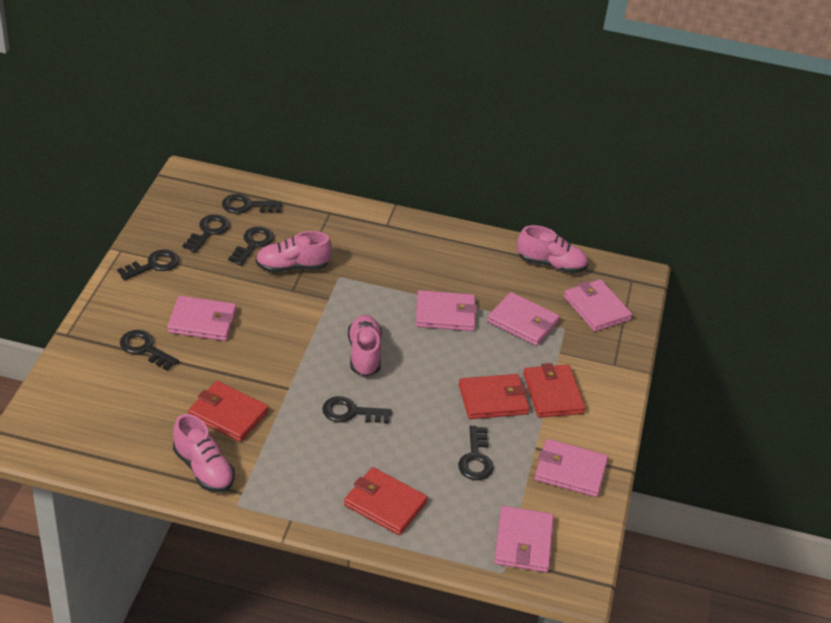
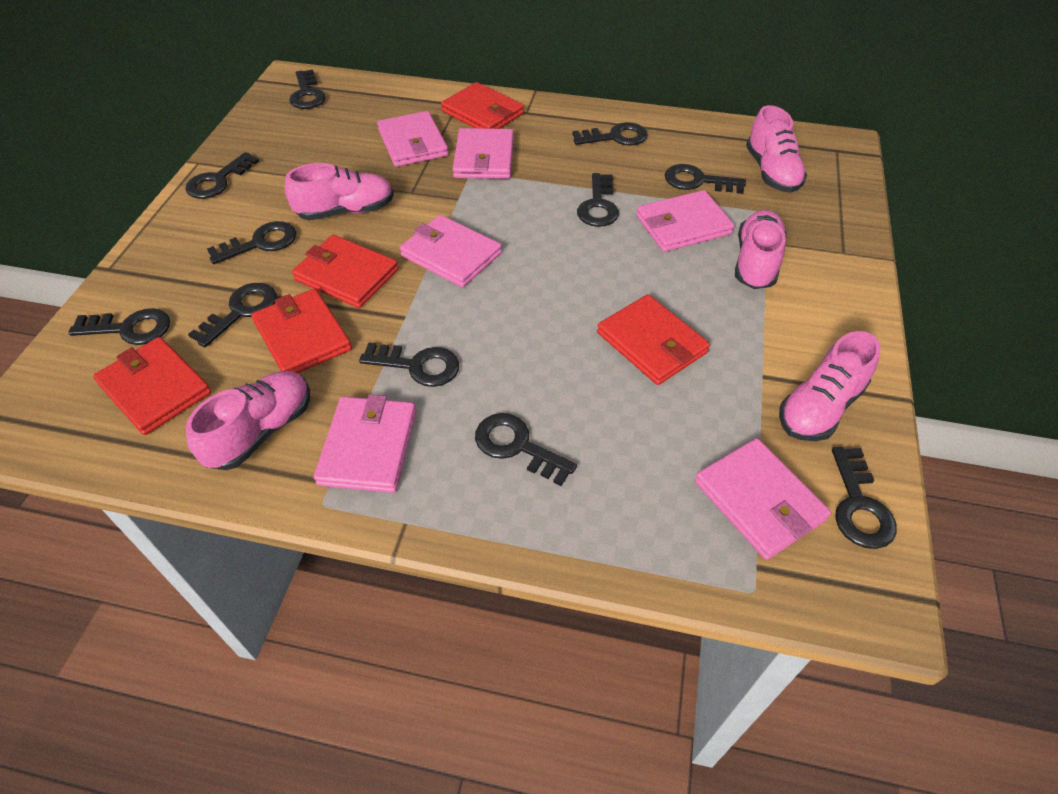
black key: [117,249,179,280] [120,330,179,371] [183,214,230,253] [222,194,282,214] [228,227,274,266] [322,396,392,424] [458,426,494,480] = 7 -> [68,308,170,345] [185,152,259,199] [188,283,277,347] [207,221,297,264] [289,70,326,109] [359,342,459,387] [475,413,577,486] [572,122,648,146] [577,173,619,227] [665,164,746,194] [832,447,897,549] = 11
pink shoe: [173,414,235,493] [256,231,332,273] [348,315,382,376] [517,225,588,273] = 4 -> [186,371,310,470] [285,163,394,220] [735,210,787,289] [746,105,807,193] [779,331,881,441] = 5
red wallet: [188,381,268,442] [344,467,428,535] [459,374,530,419] [523,363,585,418] = 4 -> [93,337,212,435] [251,289,352,373] [292,235,398,308] [441,82,524,129] [597,294,710,385] = 5

